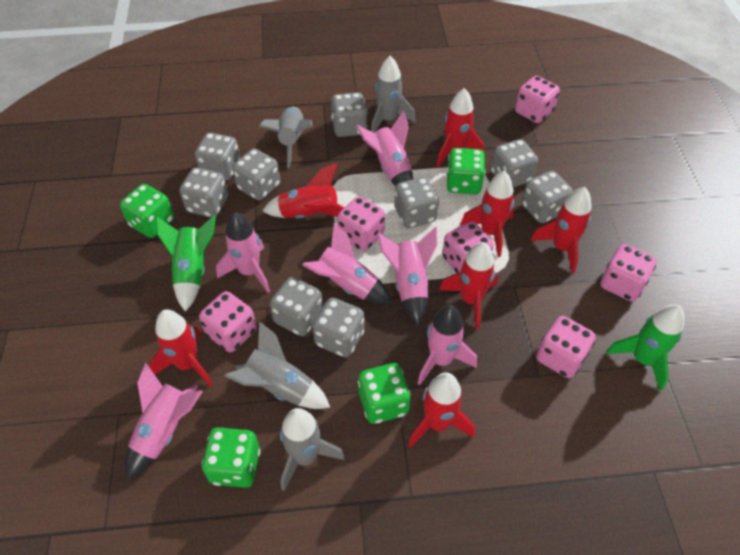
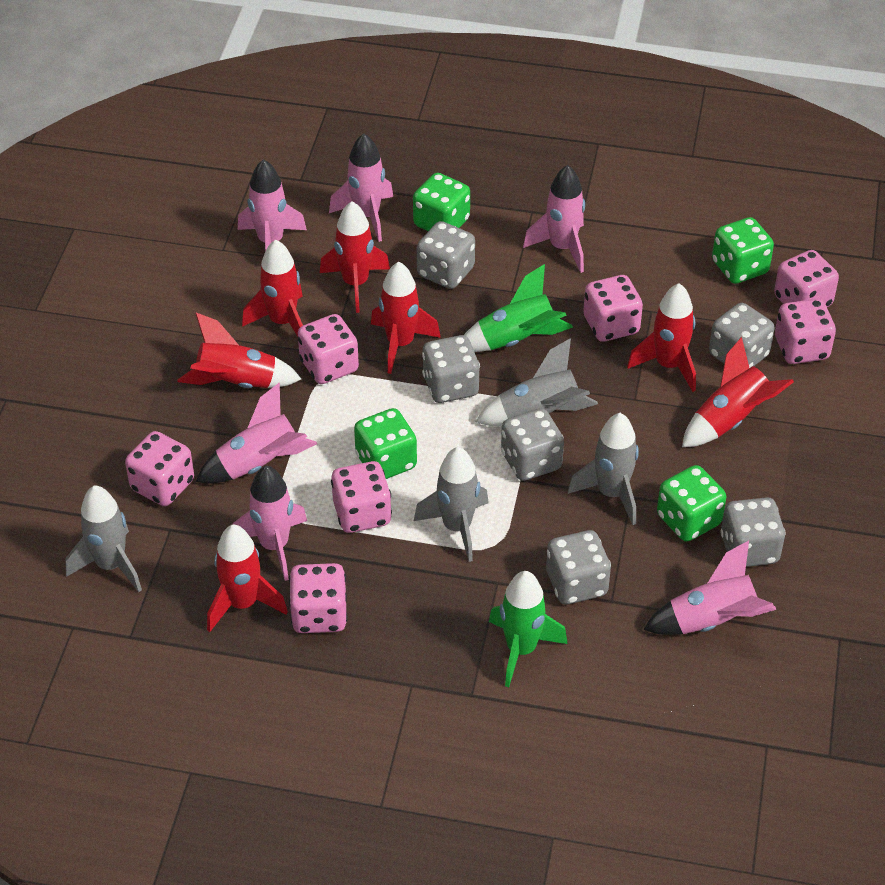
grey dice: [179,167,228,218] [195,133,240,181] [232,149,280,201] [270,277,323,336] [312,298,364,357] [331,92,367,137] [394,177,439,228] [491,139,538,188] [522,171,573,223] = 9 -> [417,221,475,289] [422,335,480,403] [501,408,564,481] [546,530,611,604] [709,303,775,368] [720,497,786,567] = 6
pink dice: [199,291,257,352] [337,196,385,251] [442,222,494,273] [515,76,560,123] [536,316,596,378] [600,244,656,301] = 6 -> [125,431,194,506] [289,563,348,633] [298,314,359,384] [331,461,392,533] [583,275,643,342] [774,250,839,307] [775,299,836,364] = 7

